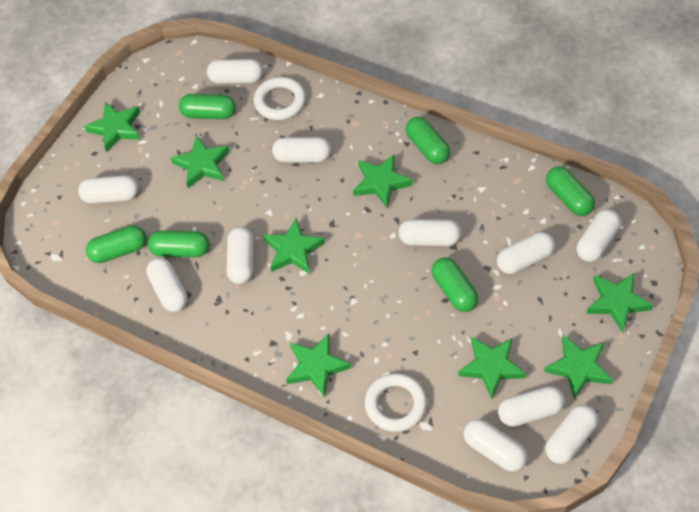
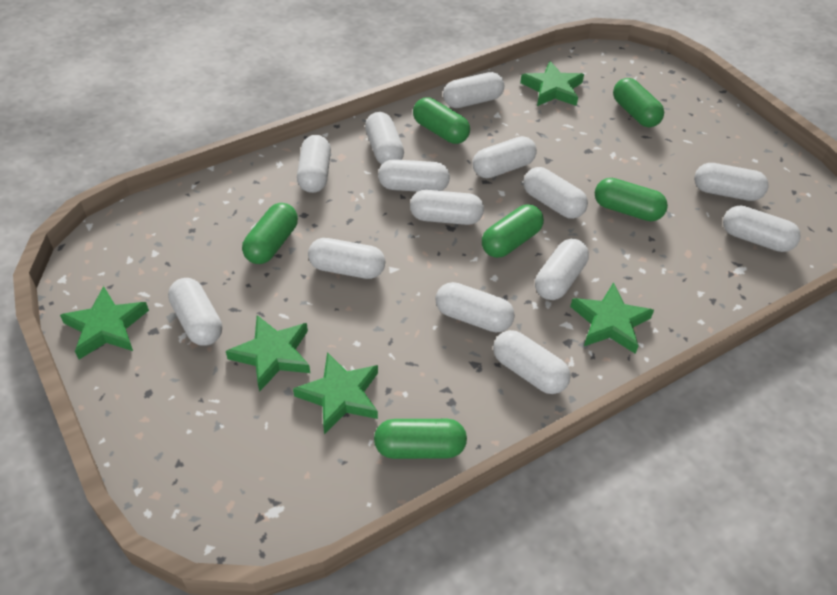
green star: [84,102,140,152] [171,135,230,188] [263,218,325,274] [286,334,351,397] [353,154,413,208] [458,337,526,399] [544,335,613,400] [586,272,653,333] = 8 -> [60,286,149,359] [226,315,310,392] [293,352,378,434] [520,61,584,106] [570,282,654,354] = 5
white capsule: [78,175,138,204] [146,258,188,312] [207,59,263,84] [227,227,254,284] [272,137,331,163] [399,219,461,246] [464,419,527,472] [497,232,555,274] [498,386,565,427] [545,405,598,464] [577,209,621,262] = 11 -> [168,278,222,346] [297,135,331,193] [308,238,385,279] [365,112,404,164] [378,159,450,192] [410,190,484,225] [435,282,515,333] [443,72,504,108] [473,136,537,178] [493,330,571,394] [523,167,588,219] [535,238,589,300] [694,163,769,201] [723,205,801,252] = 14
white ring: [254,77,306,120] [365,373,427,432] = 2 -> none = 0

